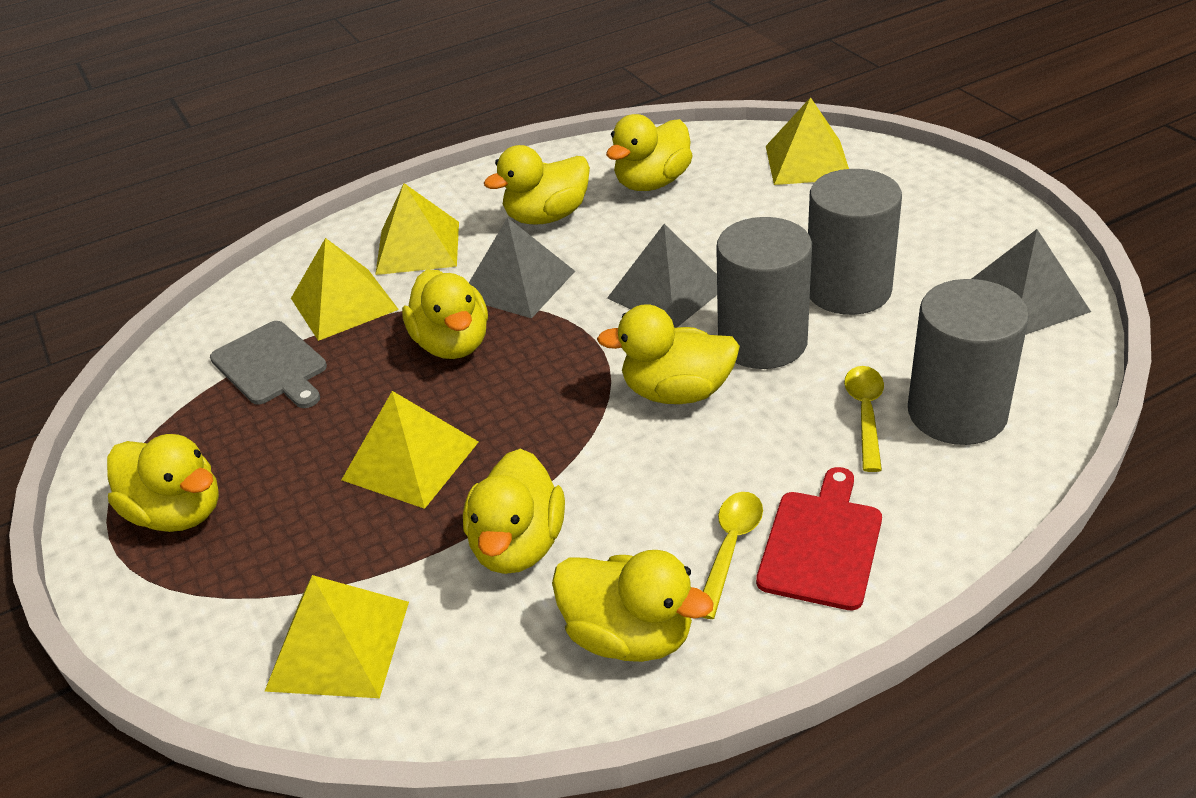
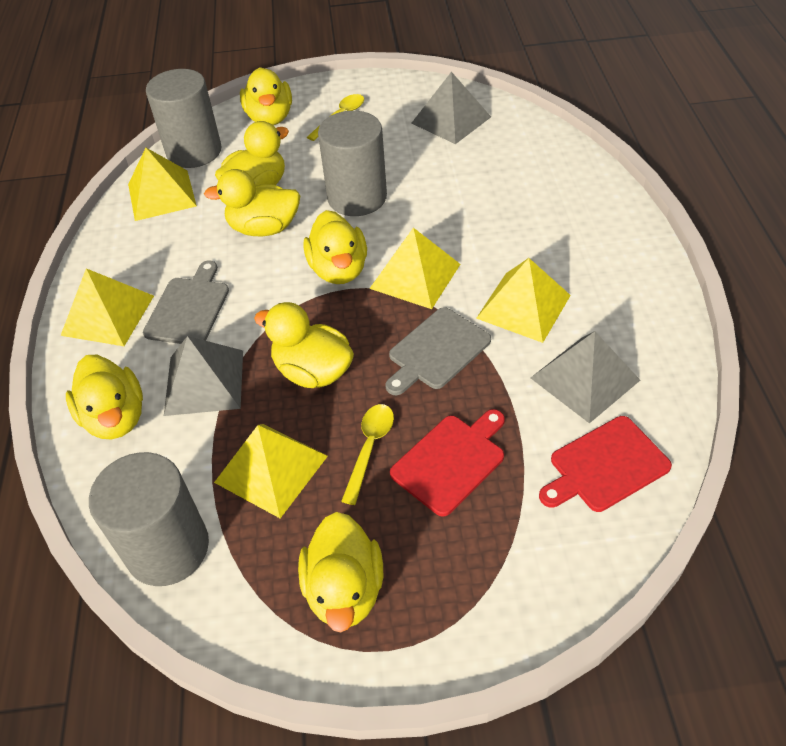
grey cutting board: [210,321,327,408] = 1 -> [143,261,229,344] [385,307,491,395] = 2
red cutting board: [756,467,882,611] = 1 -> [390,409,505,517] [539,416,672,512] = 2

